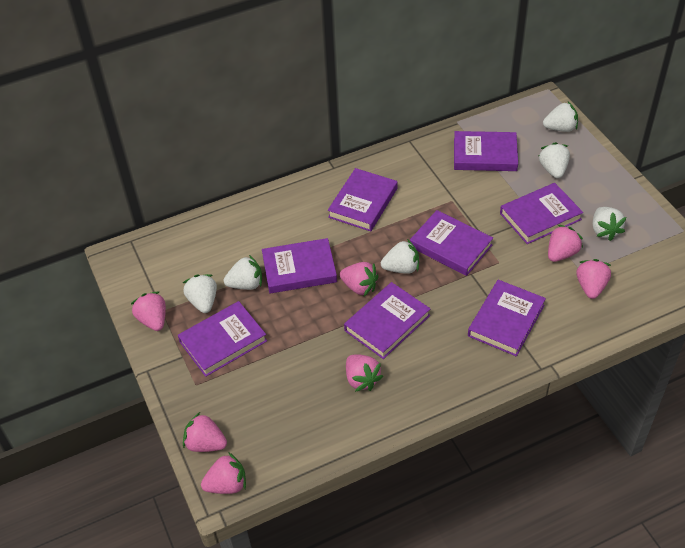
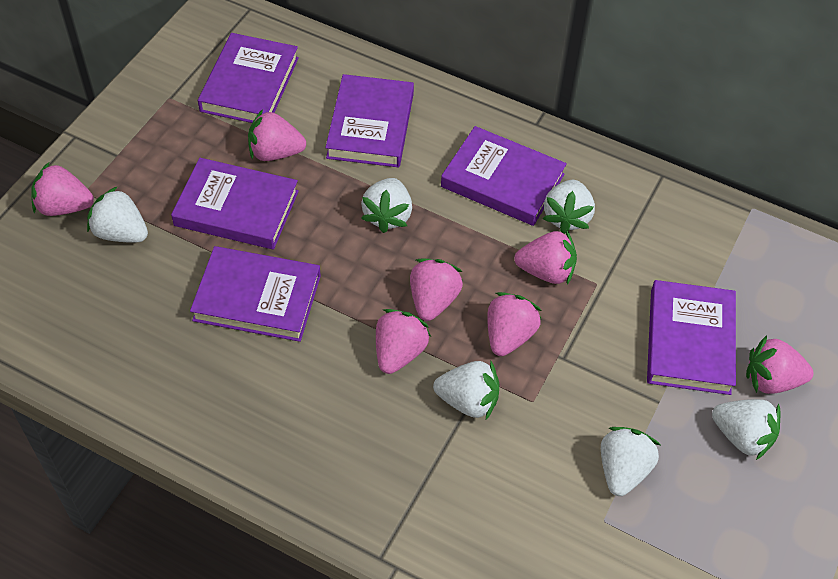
purple book: [178,301,267,377] [262,238,337,293] [328,168,398,231] [344,282,430,359] [410,210,493,276] [454,131,518,171] [468,280,546,356] [500,183,583,244] = 8 -> [171,158,299,249] [190,246,321,342] [198,33,299,123] [325,74,414,167] [441,126,567,226] [647,280,736,395] = 6

